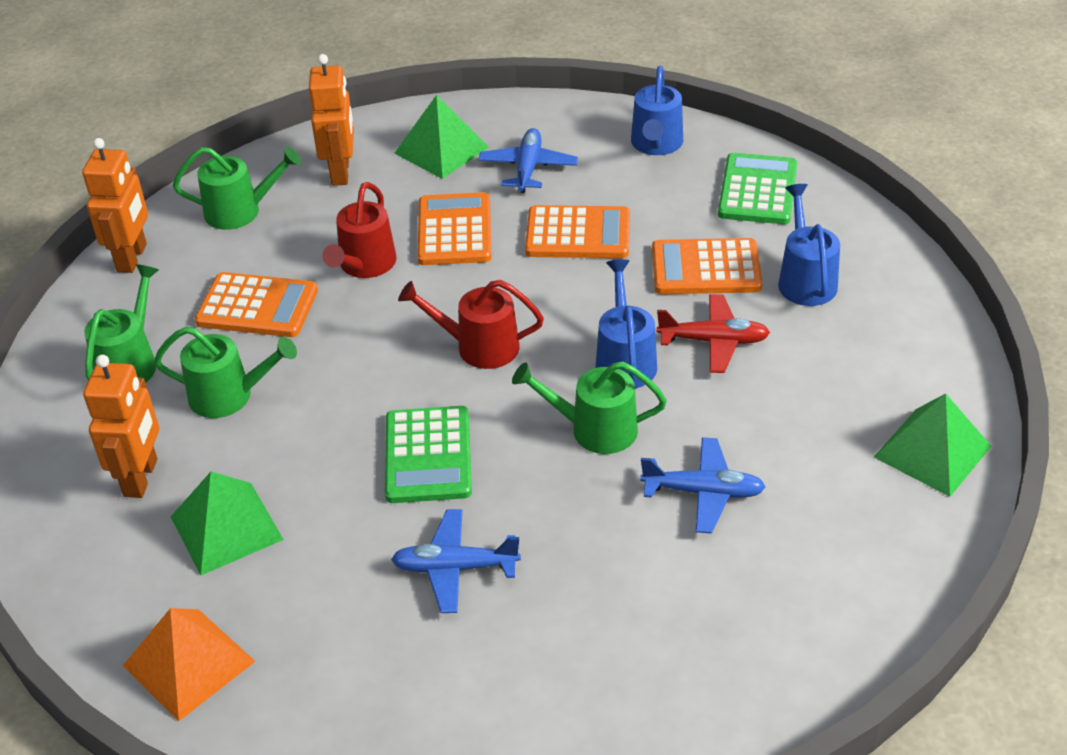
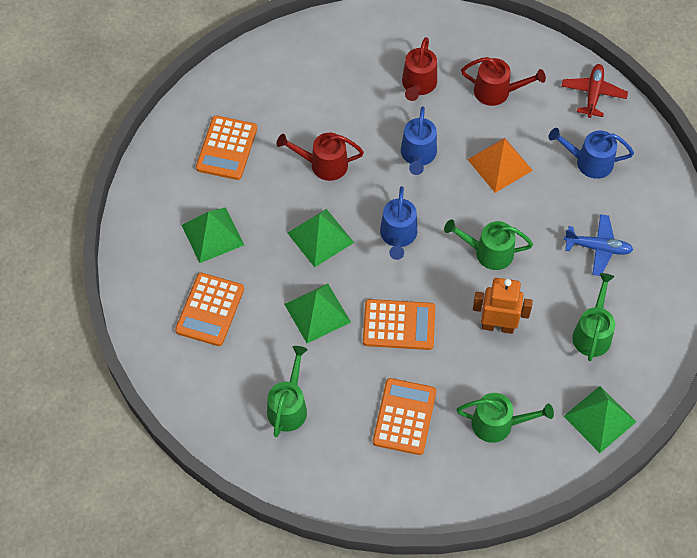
blue plane: [391,509,521,613] [478,128,578,193] [640,437,766,534] = 3 -> [564,214,633,276] = 1
green calculator: [385,406,472,503] [718,153,797,224] = 2 -> none = 0
green pyramid: [171,472,284,575] [394,95,489,179] [874,393,992,497] = 3 -> [182,207,244,263] [284,284,351,343] [288,209,354,267] [564,386,636,453] = 4
orange robot: [82,138,148,273] [83,355,159,498] [309,54,354,186] = 3 -> [473,278,533,334] = 1
red watering can: [323,182,396,278] [398,280,544,369] = 2 -> [277,133,364,181] [402,37,437,101] [461,57,546,106] = 3

